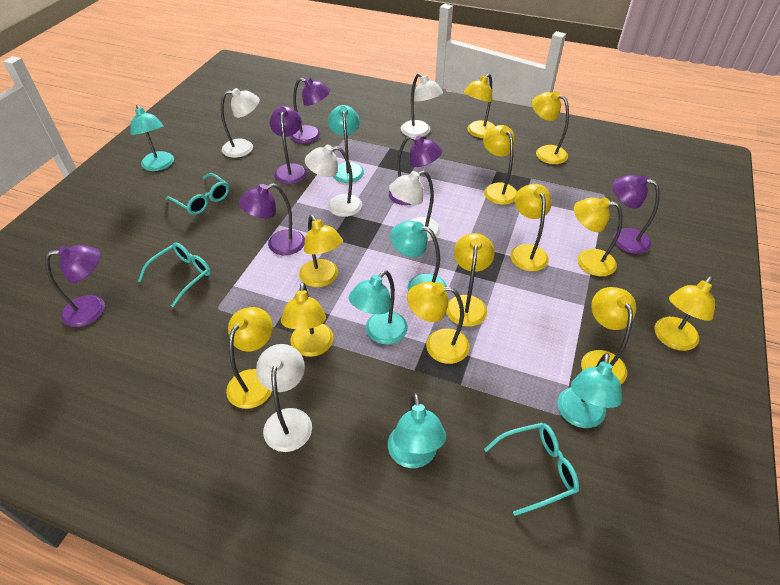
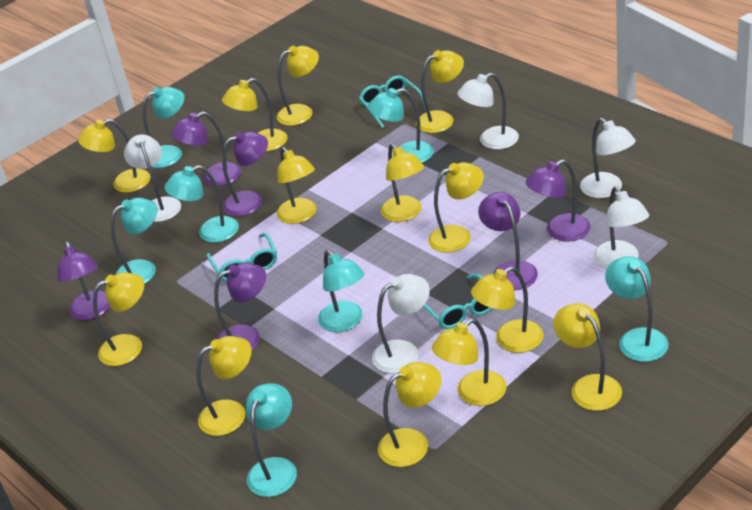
turquoise lamp: [130,105,174,171] [328,105,364,183] [348,270,408,344] [388,393,446,468] [390,221,447,293] [557,353,622,428] = 6 -> [111,198,157,284] [143,87,185,168] [164,165,239,243] [246,383,297,497] [318,250,364,332] [368,88,433,163] [605,256,669,362] = 7
yellow lamp: [226,307,273,409] [281,282,334,357] [299,215,343,287] [407,282,470,364] [446,233,495,327] [463,74,495,138] [483,125,517,205] [510,184,552,271] [532,91,569,164] [574,197,623,276] [581,287,636,384] [654,276,715,351] = 12 -> [78,119,151,193] [93,272,144,366] [196,336,252,436] [222,78,287,151] [277,46,319,126] [277,147,316,224] [378,362,441,467] [381,143,424,222] [416,50,464,133] [428,162,484,253] [432,319,507,406] [471,267,543,353] [553,303,622,411] = 13

